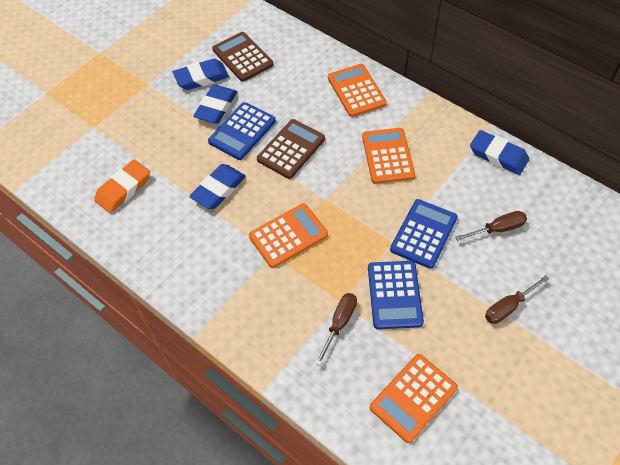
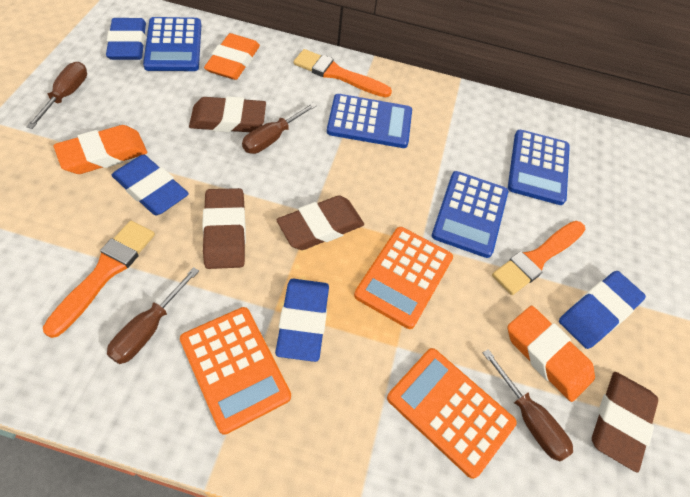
blue calculator: [208,102,276,160] [368,261,424,329] [390,199,458,269] = 3 -> [143,17,201,71] [327,94,412,148] [432,171,508,258] [508,130,570,205] = 4
brown calculator: [212,32,273,82] [257,119,325,179] = 2 -> none = 0
brown eraser: none = 0 -> [189,96,266,132] [202,188,246,269] [277,195,364,250] [592,372,658,473] = 4
brown screwdriver: [315,293,357,365] [455,211,527,241] [485,275,550,324] = 3 -> [26,62,87,129] [107,267,199,364] [242,103,317,154] [483,349,573,462] = 4
orange brush: none = 0 -> [43,221,155,338] [294,49,392,97] [492,221,585,295] = 3
orange calculator: [249,203,328,268] [328,64,387,117] [362,128,415,184] [370,354,458,443] = 4 -> [180,307,291,435] [354,227,453,329] [387,348,517,479] = 3
orange eraser: [94,159,150,213] = 1 -> [53,125,147,174] [204,33,260,80] [508,306,595,402] = 3

